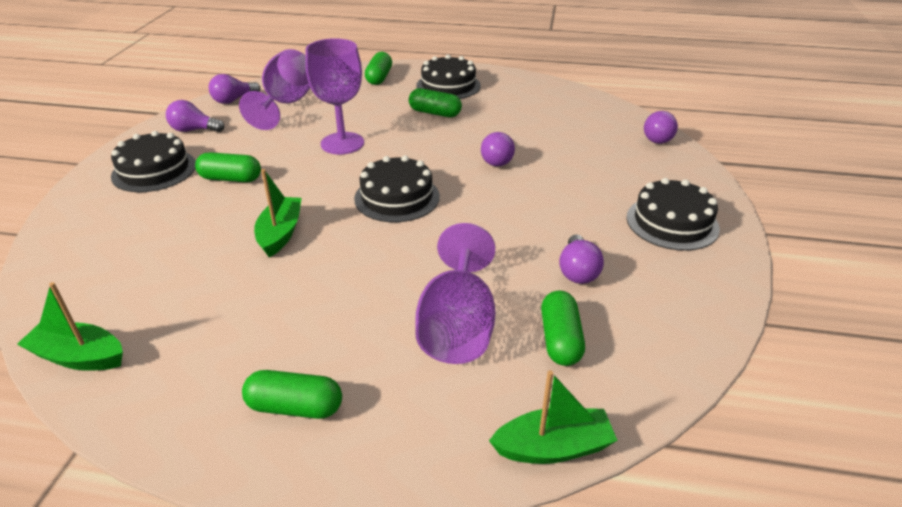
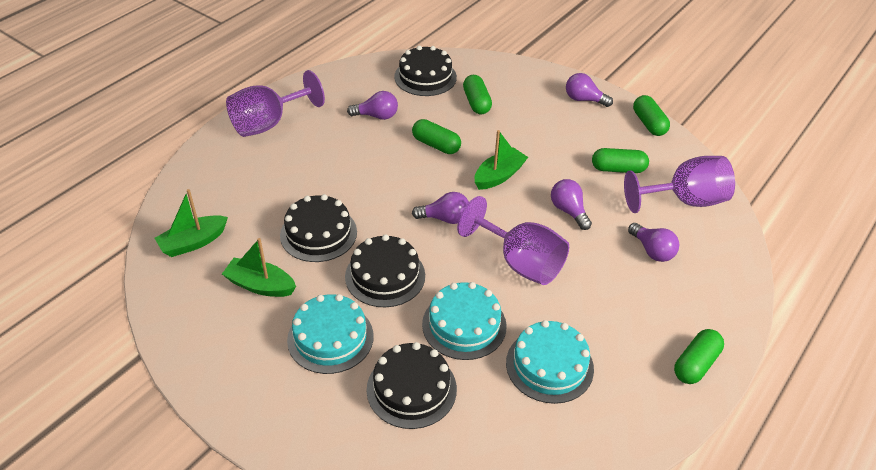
turquoise cake: none = 0 -> [287,294,374,374] [422,282,507,360] [506,320,594,404] = 3

